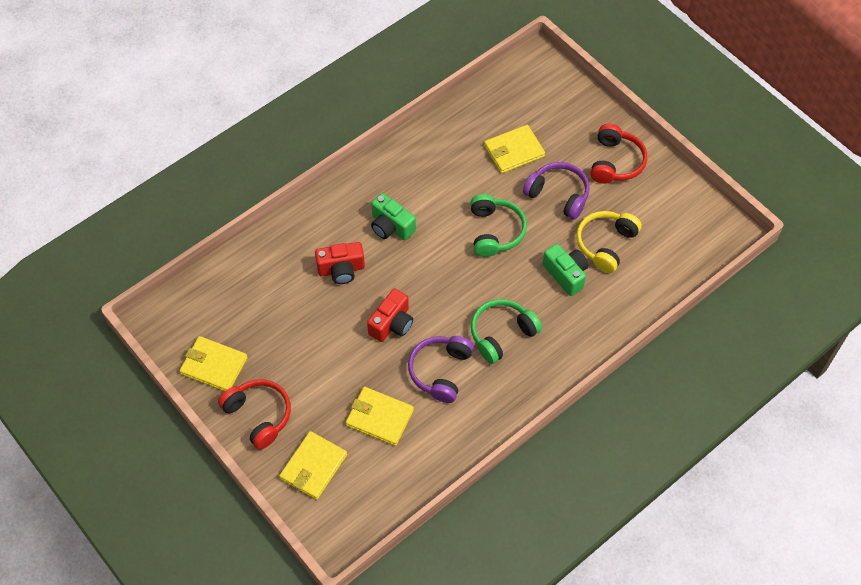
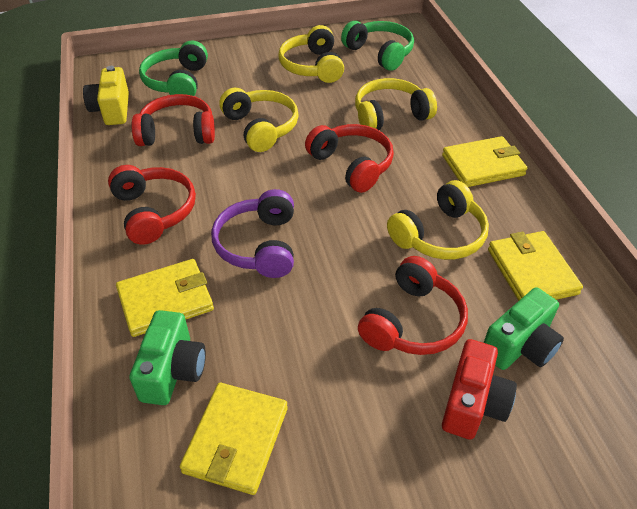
purple headphones: [408,336,474,403] [523,162,590,220] = 2 -> [211,189,294,278] = 1
red camera: [315,242,365,284] [367,288,413,342] = 2 -> [442,339,517,440] = 1
red headphones: [218,379,291,449] [590,124,647,184] = 2 -> [108,165,196,245] [131,94,215,146] [305,124,394,193] [358,256,468,355] = 4
yellow camera: none = 0 -> [83,66,129,125] = 1
yellow headphones: [576,211,642,273] = 1 -> [219,88,299,152] [279,25,344,83] [355,78,437,130] [387,180,489,260] = 4

